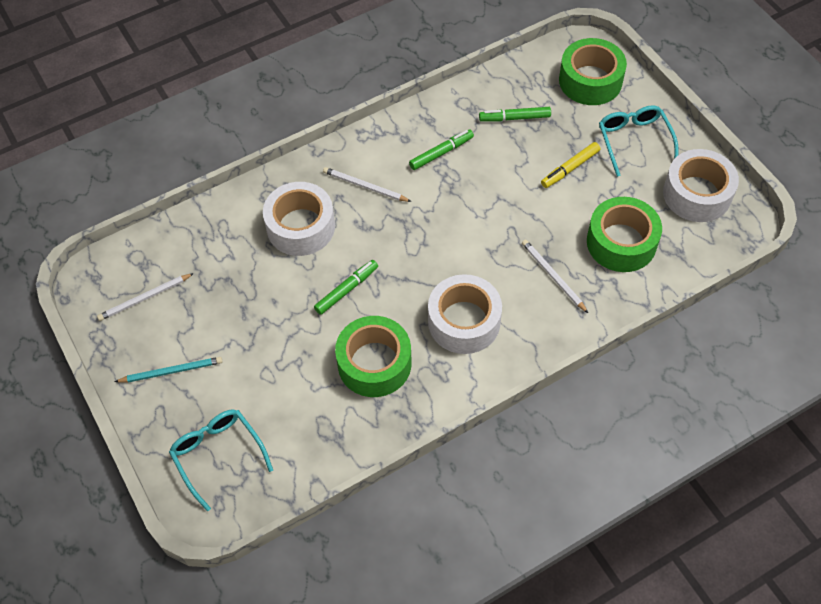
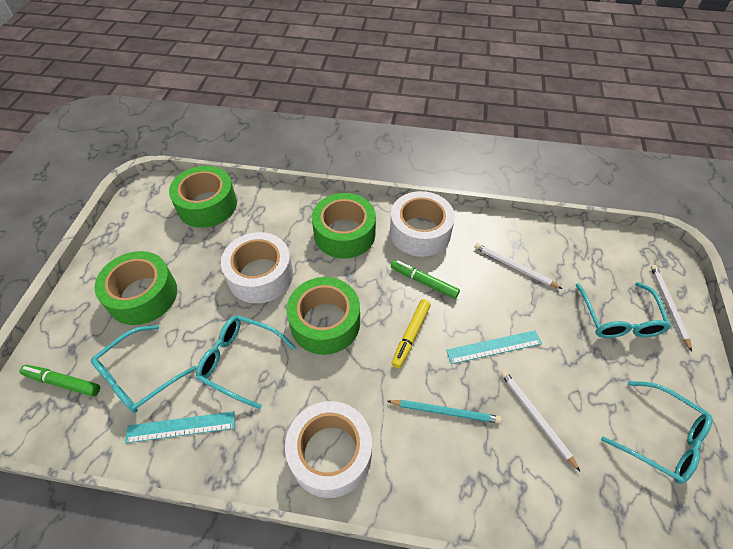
green marker: [314,260,378,315] [409,129,474,170] [479,107,551,121] = 3 -> [19,365,100,397] [391,260,460,299] = 2
green tape: [335,316,412,397] [559,38,627,105] [587,197,662,272] = 3 -> [95,251,177,325] [169,166,237,228] [287,277,360,355] [312,193,376,259] = 4
turquoise glasses: [169,409,273,511] [599,105,679,177] = 2 -> [91,325,197,413] [196,315,295,409] [576,282,671,338] [601,381,712,484] = 4
turquoise ruler: none = 0 -> [125,411,235,443] [446,330,542,364] = 2

